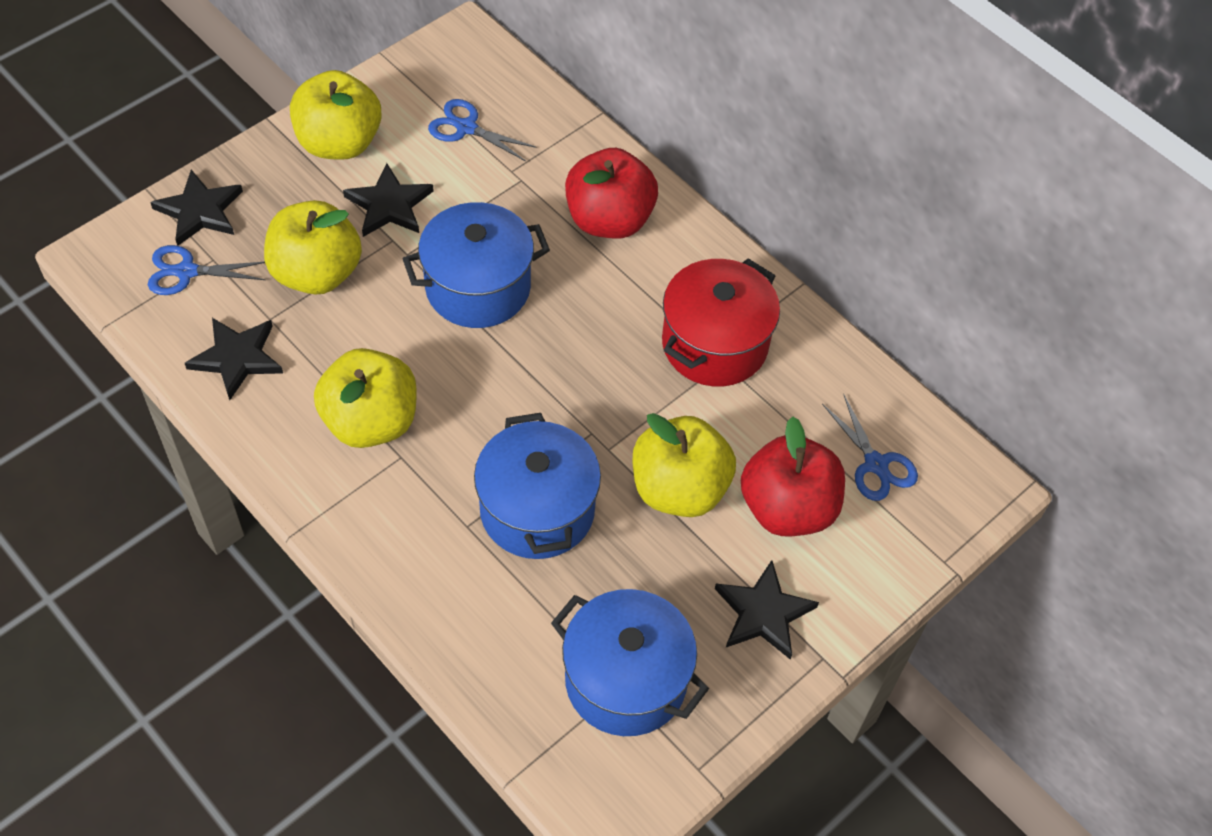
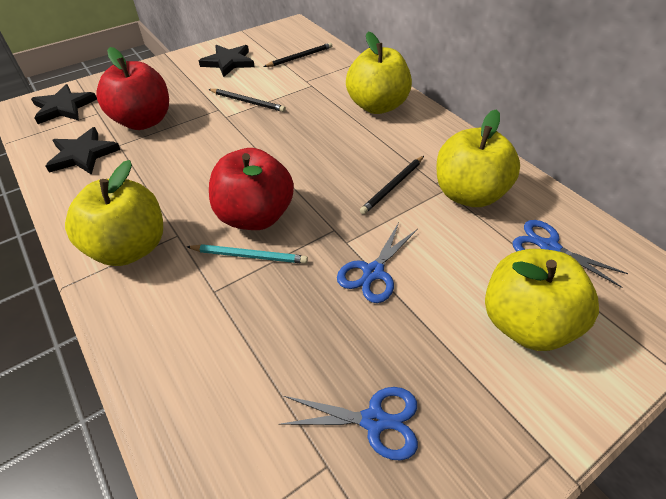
black pencil: none = 0 -> [208,89,286,112] [264,43,332,67] [360,156,424,214] = 3
black star: [150,170,243,246] [185,318,283,400] [343,163,434,237] [715,560,819,660] = 4 -> [31,84,97,124] [45,127,121,175] [199,45,255,77] = 3
blue pot: [403,202,550,328] [474,413,601,559] [551,589,709,736] = 3 -> none = 0
red pot: [662,258,780,386] = 1 -> none = 0
turquoise pencil: none = 0 -> [187,244,308,264] = 1

